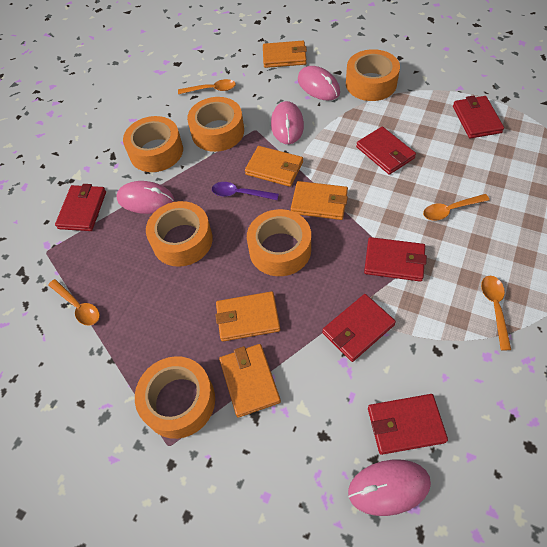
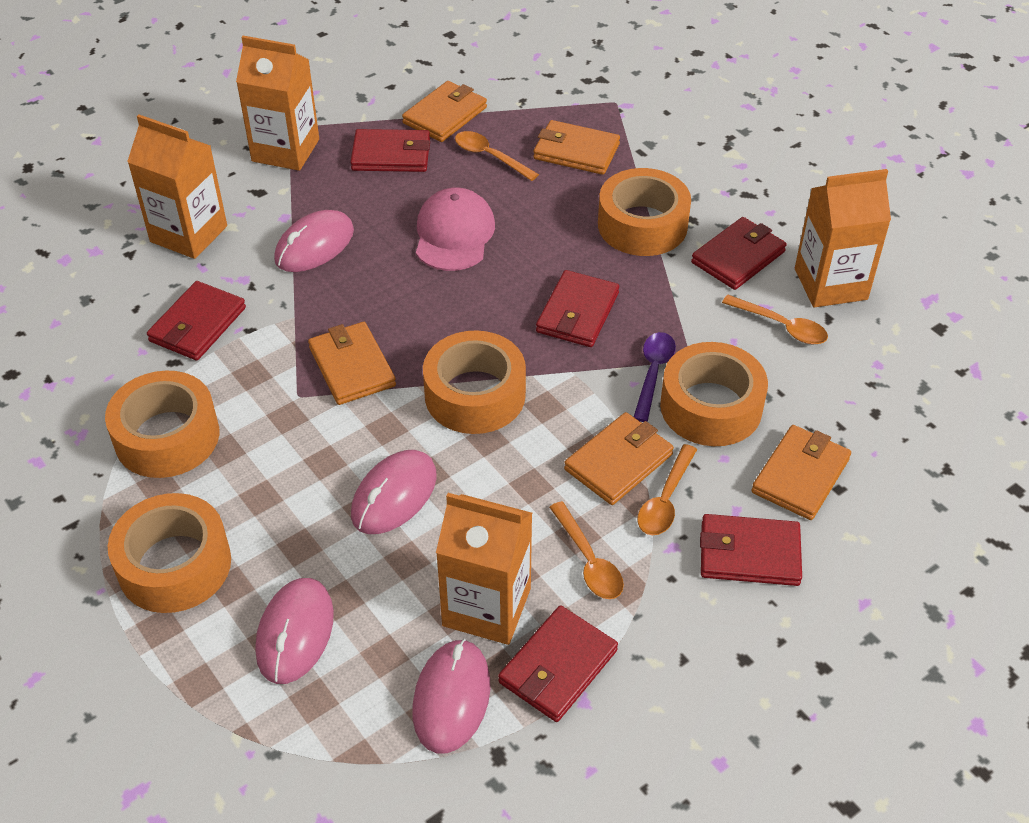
orange carton: none = 0 -> [127,115,227,259] [236,36,319,171] [436,493,532,645] [795,169,891,307] = 4
orange tape: [123,116,183,172] [135,356,215,439] [146,201,213,267] [187,97,244,152] [247,209,311,276] [346,49,400,101] = 6 -> [105,371,219,478] [108,493,231,613] [423,330,526,434] [598,168,691,256] [660,342,768,446] = 5
pink cap: none = 0 -> [416,188,495,271] = 1

